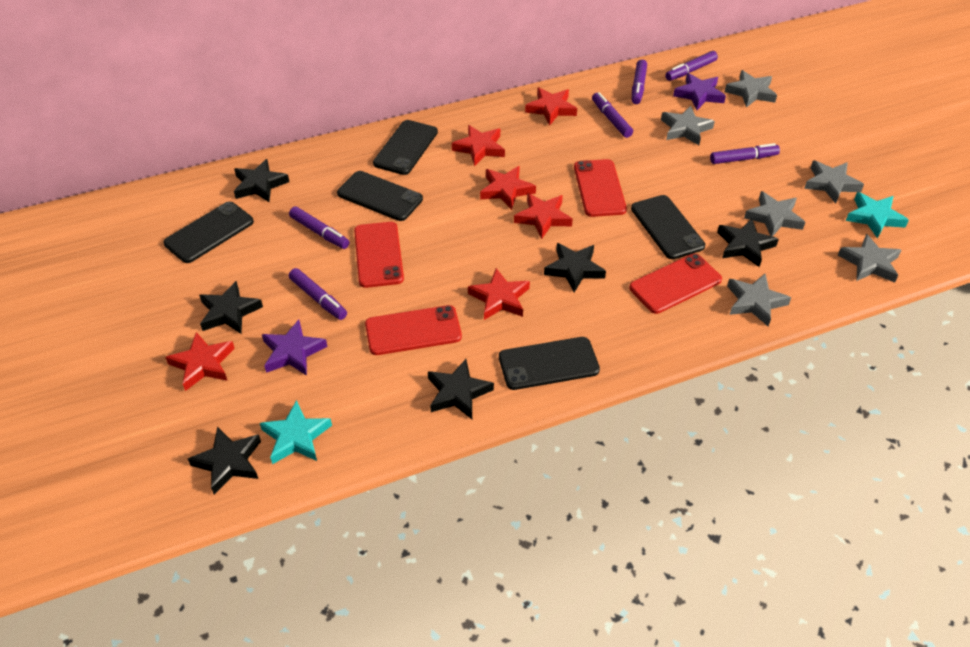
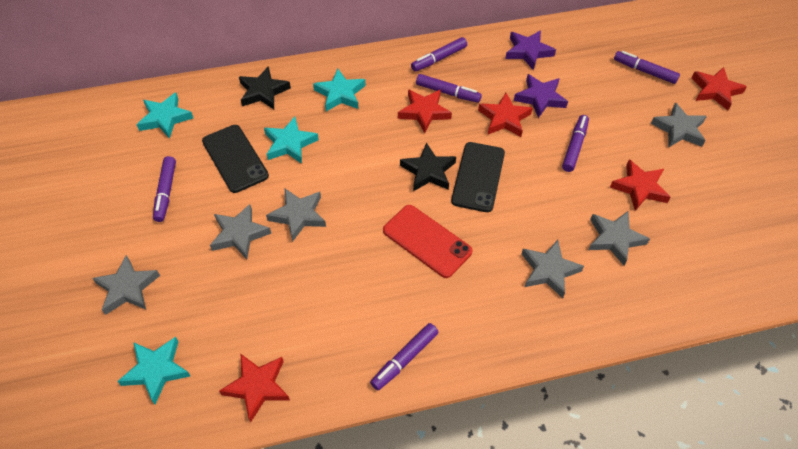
black phone: [163,202,254,263] [337,171,423,221] [373,120,438,175] [499,337,600,390] [631,195,705,259] = 5 -> [202,125,269,193] [451,142,505,212] = 2
black star: [188,427,261,494] [199,281,263,334] [234,159,289,202] [428,359,494,419] [544,243,606,292] [717,219,779,267] = 6 -> [239,66,291,109] [400,143,456,191] = 2
red phone: [354,222,404,288] [365,305,462,355] [574,159,627,217] [629,254,722,314] = 4 -> [383,205,473,278] = 1
red star: [165,332,235,391] [452,125,505,166] [468,268,530,320] [480,166,536,210] [514,193,573,239] [525,88,577,125] = 6 -> [219,354,290,422] [398,89,452,133] [478,93,533,137] [610,160,671,211] [691,67,747,110] = 5
turquoise star: [260,400,332,464] [846,192,909,239] = 2 -> [117,337,190,404] [137,93,193,139] [264,117,319,164] [313,69,366,111] = 4

